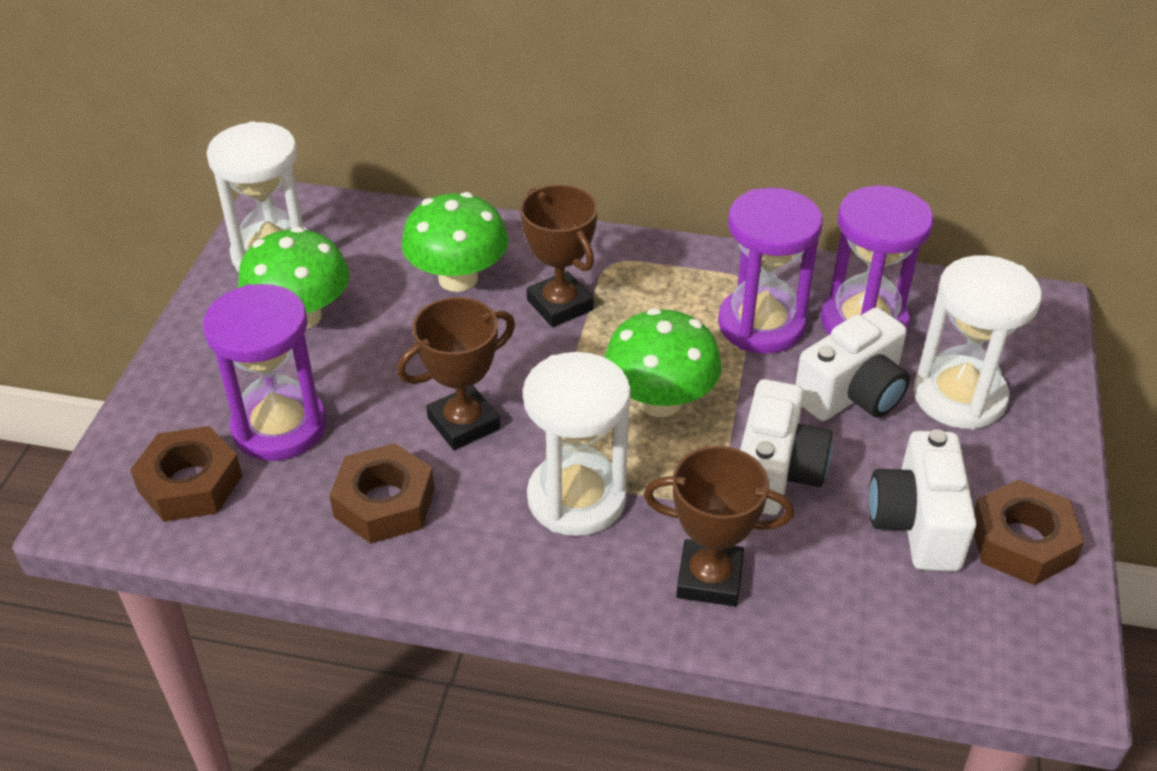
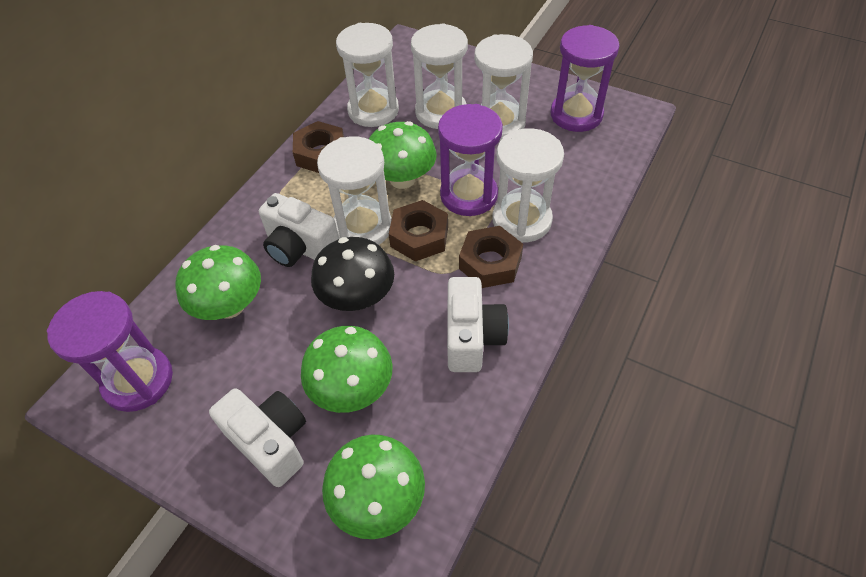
black mushroom: none = 0 -> [311,237,394,311] = 1
brown trophy: [397,297,515,450] [520,184,598,327] [643,446,794,606] = 3 -> none = 0
green mushroom: [238,227,349,329] [401,192,509,292] [604,308,722,417] = 3 -> [176,245,261,320] [301,326,393,413] [322,435,425,539] [369,121,437,189] = 4
white hourglass: [206,121,308,272] [523,352,631,536] [913,255,1042,430] = 3 -> [317,136,392,245] [336,23,399,127] [411,23,468,129] [474,34,533,141] [492,128,564,243] = 5

